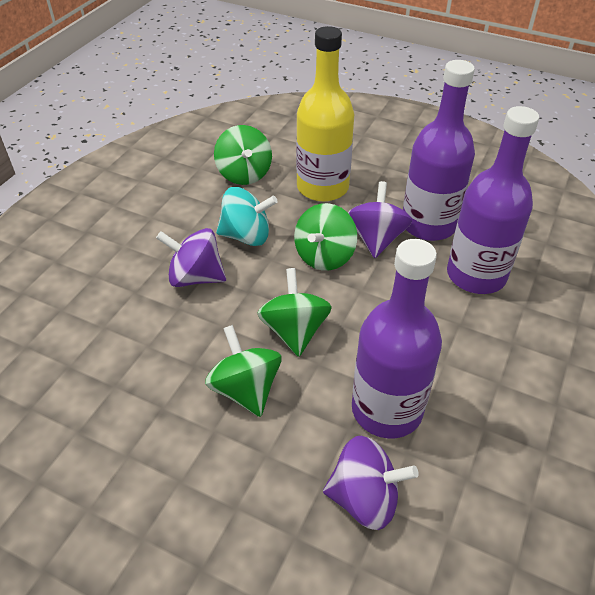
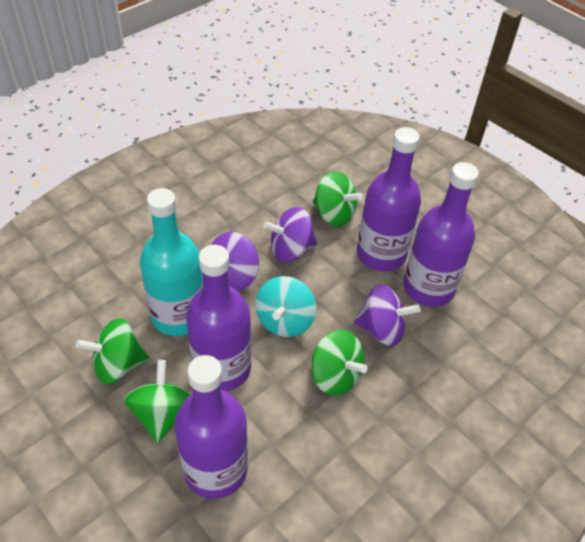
purple bottle: [352,239,442,439] [403,60,475,241] [447,106,539,294] = 3 -> [174,355,248,499] [186,245,252,391] [357,127,421,271] [403,162,479,307] = 4
turquoise bottle: none = 0 -> [140,188,203,336] = 1
yellow bottle: [296,26,354,202] = 1 -> none = 0

